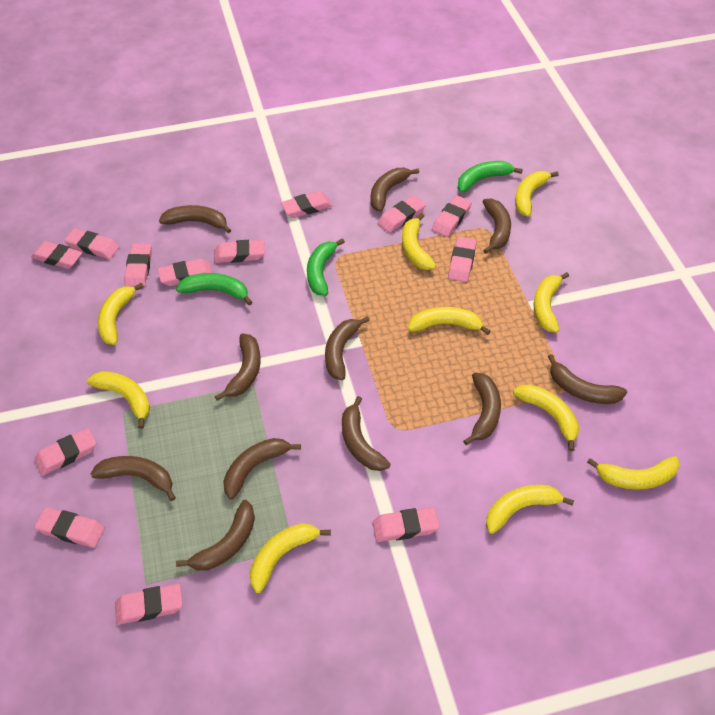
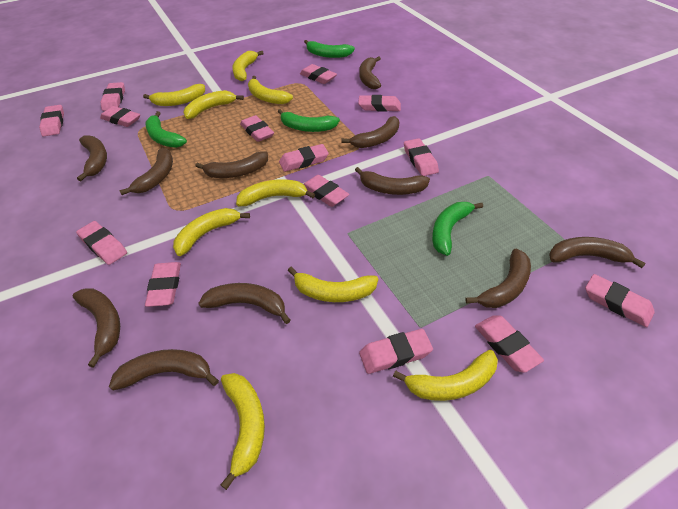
green banana: [176,273,252,305] [307,238,345,296] [458,161,523,193] = 3 -> [145,111,187,148] [277,109,340,132] [304,40,355,58] [432,202,483,256] = 4
pink eraser: [31,241,82,269] [34,428,96,476] [35,507,105,548] [64,228,119,259] [115,584,183,625] [124,243,152,288] [157,259,213,286] [214,240,265,263] [281,191,332,218] [373,507,440,542] [378,195,426,233] [432,195,472,237] [448,237,477,282] = 13 -> [39,105,64,137] [76,221,127,265] [100,82,125,111] [100,106,140,127] [145,262,181,307] [240,115,274,142] [279,144,329,172] [300,64,337,84] [304,175,349,207] [358,95,401,112] [359,329,433,374] [404,138,439,176] [475,315,544,373] [585,274,655,327] = 14
yellow banana: [87,371,150,429] [98,283,144,345] [249,523,331,593] [402,213,436,270] [408,307,491,335] [486,485,574,534] [513,384,579,451] [515,171,559,217] [534,272,569,333] [587,456,680,490] = 10 -> [143,84,205,106] [173,208,250,256] [184,90,244,119] [221,373,265,490] [232,51,264,81] [236,179,315,206] [248,76,293,104] [288,267,378,302] [393,349,498,401] = 9

